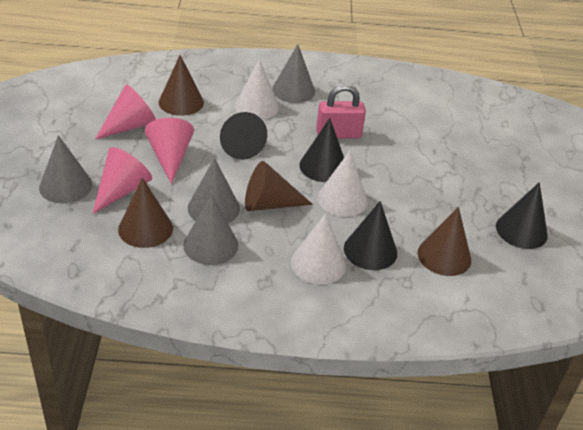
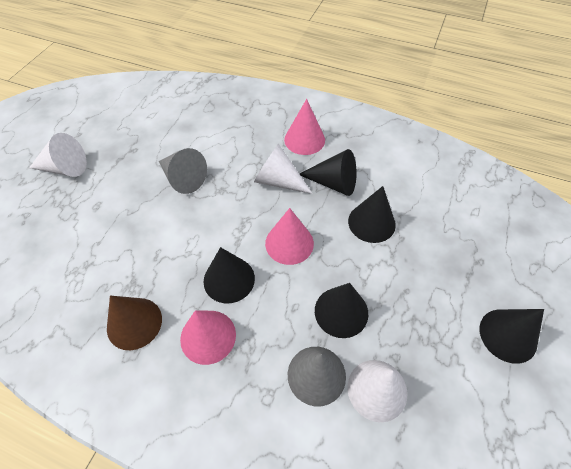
black cone: [220,112,267,160] [299,118,344,182] [344,201,397,270] [496,182,548,249] = 4 -> [204,247,255,304] [300,149,357,196] [315,283,368,338] [348,186,396,243] [480,309,544,364] = 5
brown cone: [118,178,173,248] [159,55,204,116] [245,161,313,211] [418,207,471,276] = 4 -> [107,296,162,350] = 1
grey cone: [39,135,92,203] [183,194,238,265] [188,158,240,223] [272,44,315,103] = 4 -> [159,148,207,194] [288,347,346,406] = 2
pink padlock: [316,84,366,139] = 1 -> none = 0

